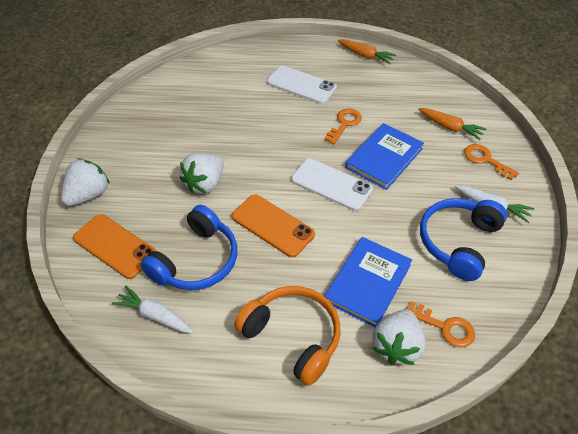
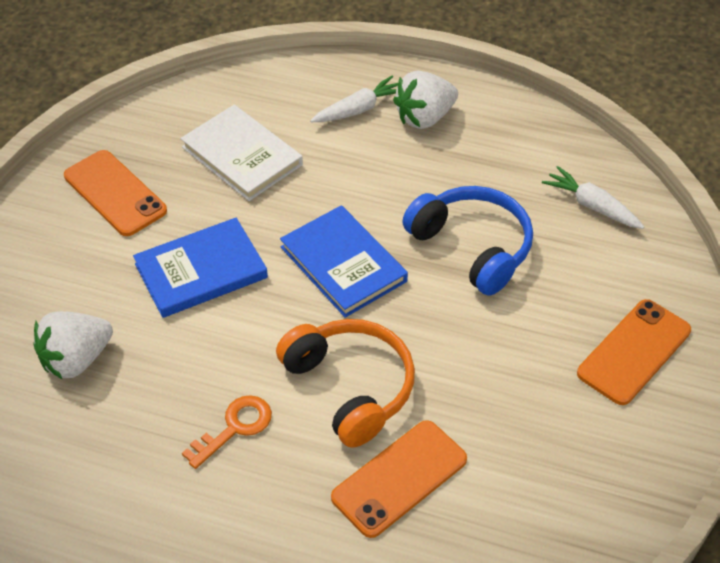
blue headphones: [140,205,237,290] [420,198,507,281] = 2 -> [402,186,533,296] = 1
orange carrot: [338,39,396,64] [418,108,487,140] = 2 -> none = 0
orange key: [324,108,362,144] [406,301,475,348] [464,144,519,180] = 3 -> [182,395,272,469] = 1
orange phone: [73,214,156,279] [232,195,315,257] = 2 -> [64,150,167,236] [331,420,467,538] [577,299,691,405] = 3
white book: none = 0 -> [180,105,303,201] = 1
white phone: [267,65,337,104] [291,158,373,211] = 2 -> none = 0
white strawberry: [61,158,110,206] [180,153,224,194] [373,309,425,365] = 3 -> [33,311,113,380] [393,70,458,129] = 2

